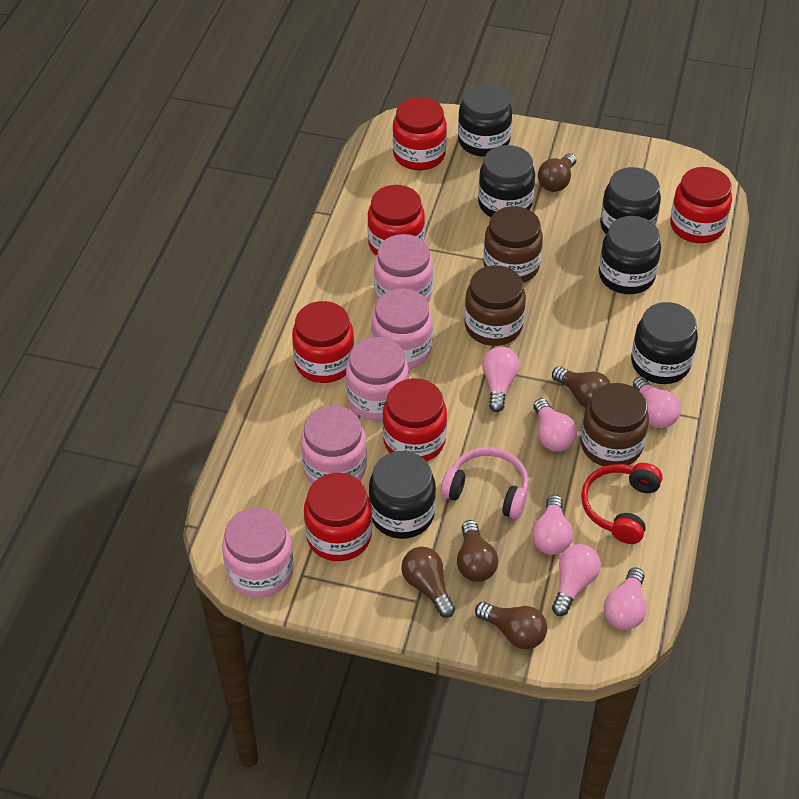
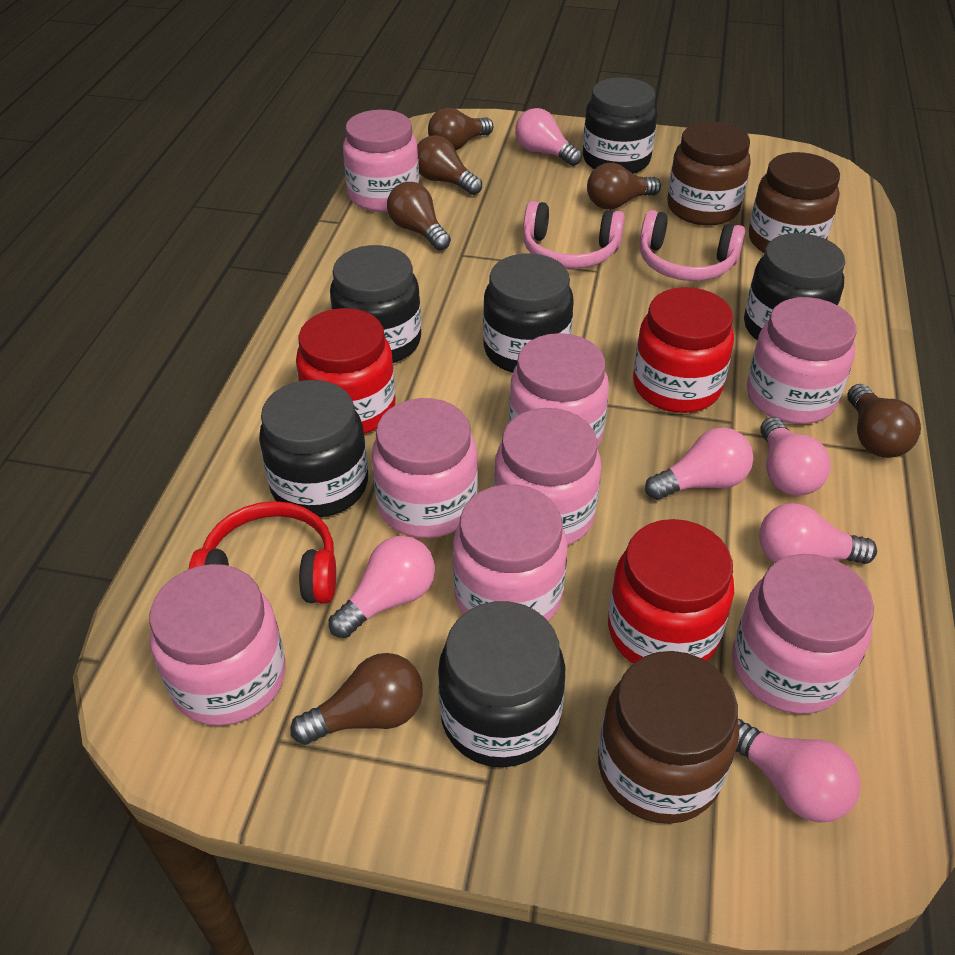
brown light bulb: [401,547,455,618] [457,520,498,582] [475,602,547,649] [538,153,576,192] [552,366,610,408] = 5 -> [290,653,423,745] [387,182,451,250] [417,135,482,195] [428,108,493,151] [587,163,661,209] [847,384,921,458] = 6
pink headphones: [441,447,529,519] = 1 -> [523,201,625,269] [640,210,745,281] = 2
pink jar: [222,508,294,598] [301,406,367,484] [346,337,409,420] [371,288,433,369] [374,234,433,302] = 5 -> [149,564,286,726] [343,110,419,212] [372,398,478,538] [453,484,568,621] [494,408,601,545] [509,333,609,448] [732,554,874,714] [747,297,856,424] = 8
red jar: [292,301,354,383] [304,473,372,561] [367,185,425,256] [383,378,447,462] [393,97,447,170] [670,167,732,243] = 6 -> [296,308,395,434] [608,519,734,664] [633,287,734,413] = 3

